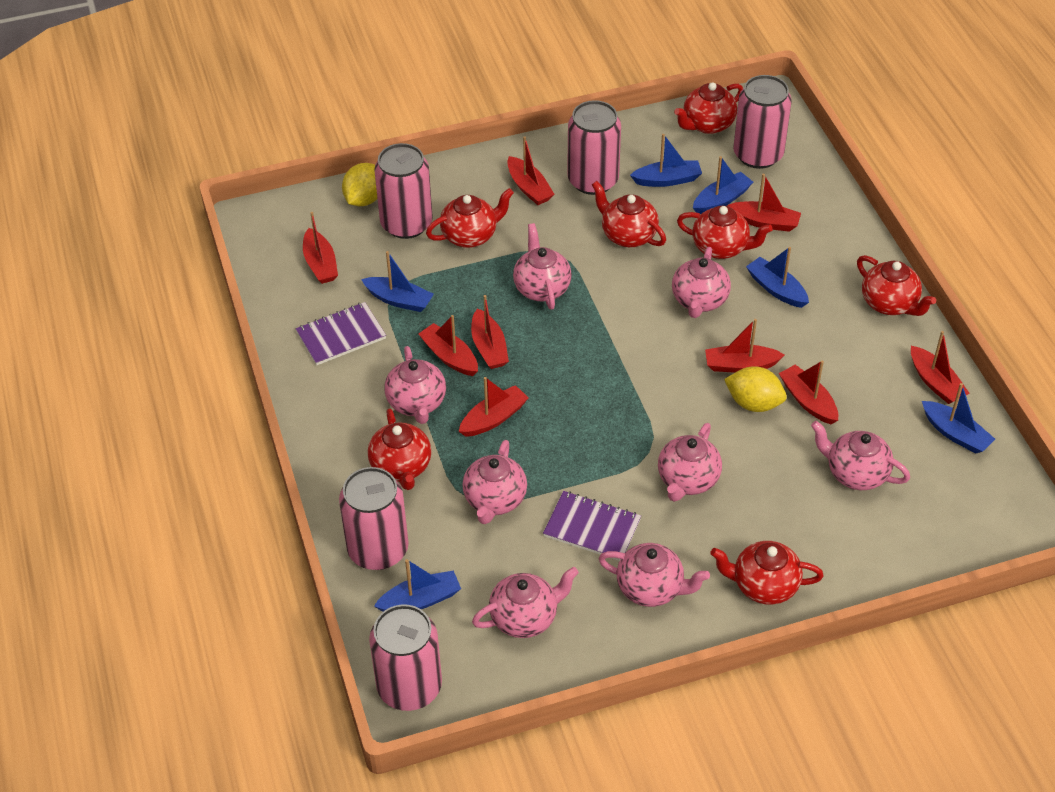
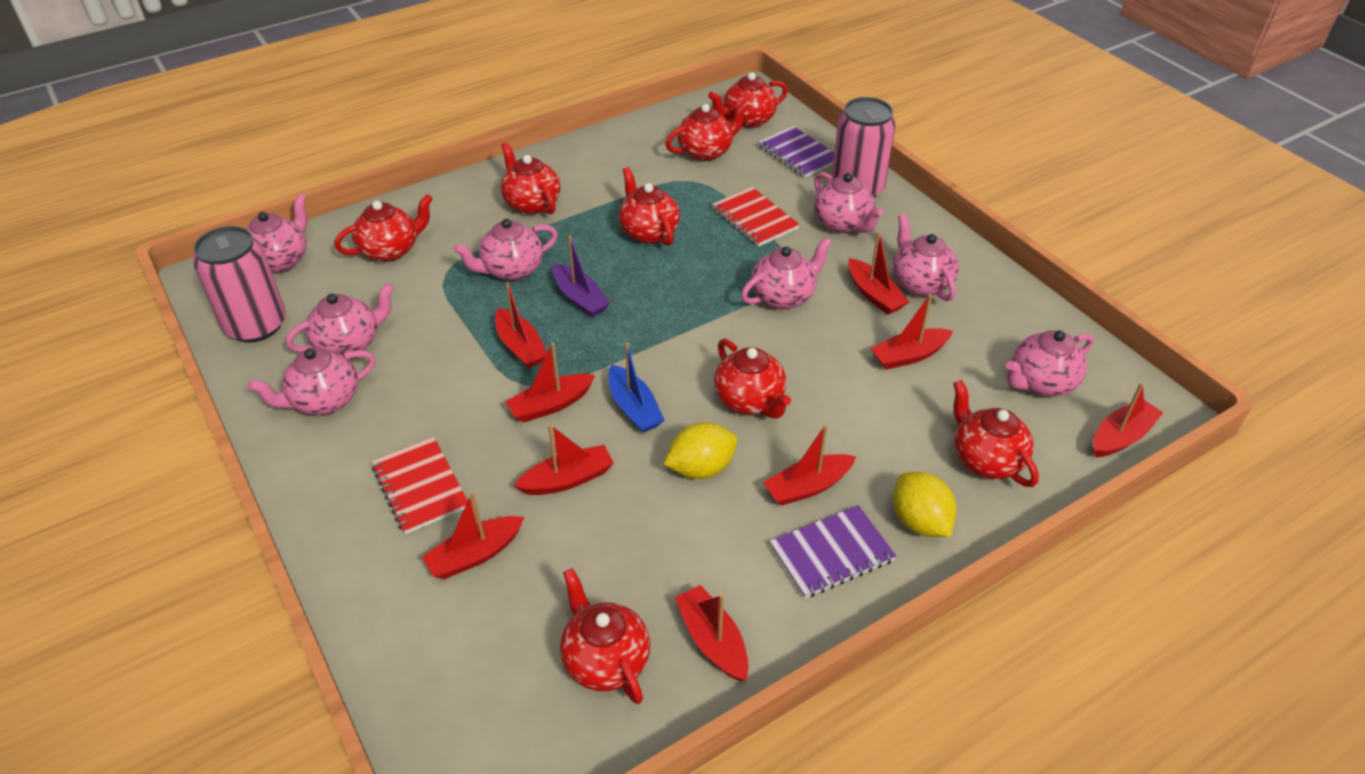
blue boat: [361,251,434,312] [374,559,461,612] [630,134,702,187] [693,156,753,214] [746,247,809,308] [922,383,995,454] = 6 -> [608,343,665,433] = 1
pink can: [339,467,409,570] [369,604,442,711] [374,143,433,239] [567,100,621,195] [733,75,792,169] = 5 -> [193,226,286,343] [831,97,896,198] = 2
purple boat: none = 0 -> [553,236,610,318] = 1
red notebook: none = 0 -> [372,437,468,534] [712,187,800,247] = 2
red teapot: [368,408,431,490] [426,188,514,248] [592,181,666,247] [674,82,743,134] [677,206,773,259] [710,541,824,605] [857,255,936,316] = 7 -> [334,194,433,262] [501,142,560,214] [560,568,650,704] [619,167,680,246] [665,101,749,161] [708,72,788,128] [714,339,791,419] [953,380,1039,487] = 8

